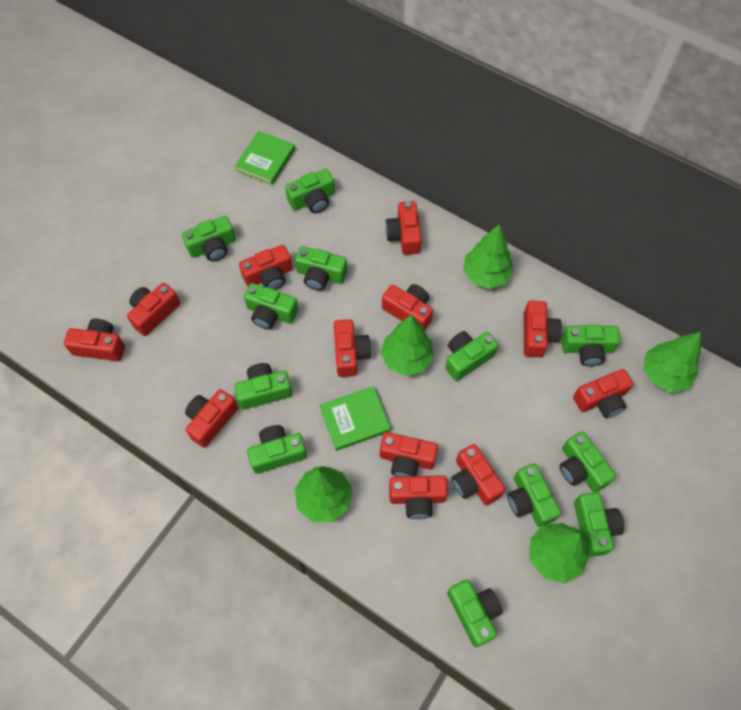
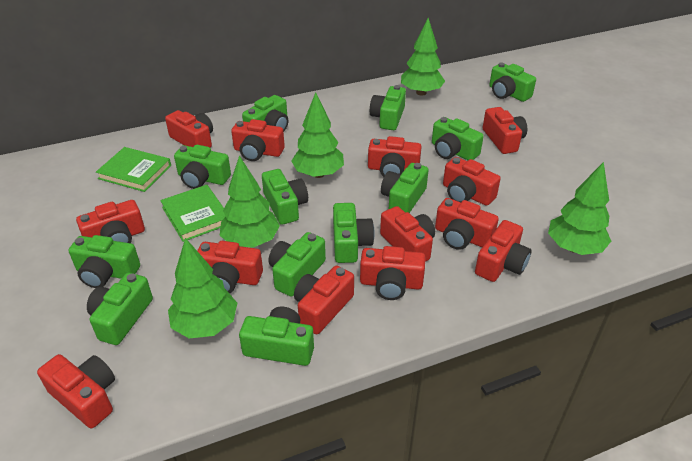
red camera: [64,318,125,361] [127,283,180,336] [185,389,238,448] [239,245,292,290] [334,319,371,377] [380,432,438,477] [382,284,433,331] [385,201,422,255] [389,475,448,519] [452,444,505,505] [524,300,562,357] [573,369,634,418] = 12 -> [37,354,115,428] [76,200,145,243] [165,110,213,148] [197,241,263,294] [231,119,285,161] [294,266,354,335] [360,246,425,300] [368,136,422,177] [380,206,435,262] [435,198,499,250] [443,157,501,206] [475,220,532,282] [483,107,527,154] = 13

